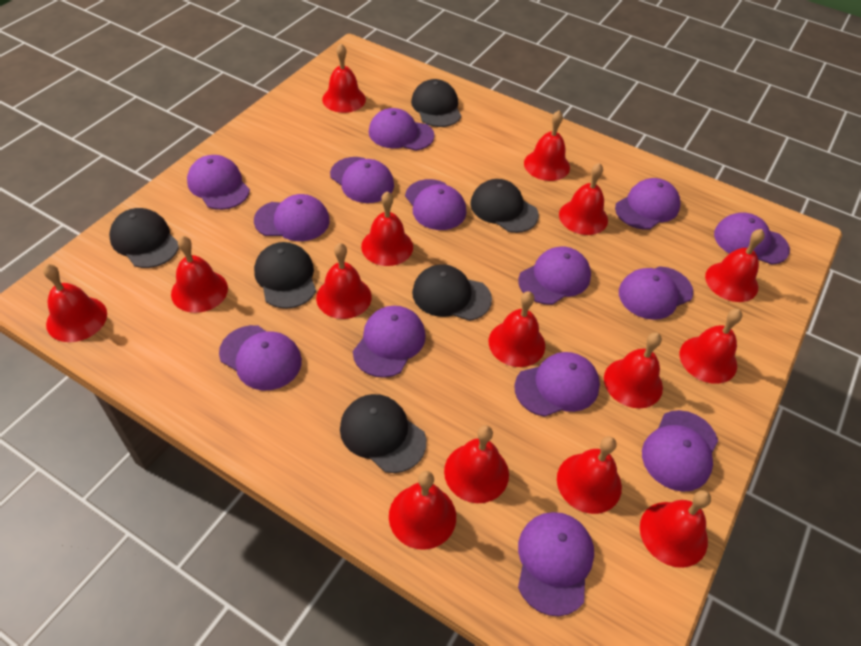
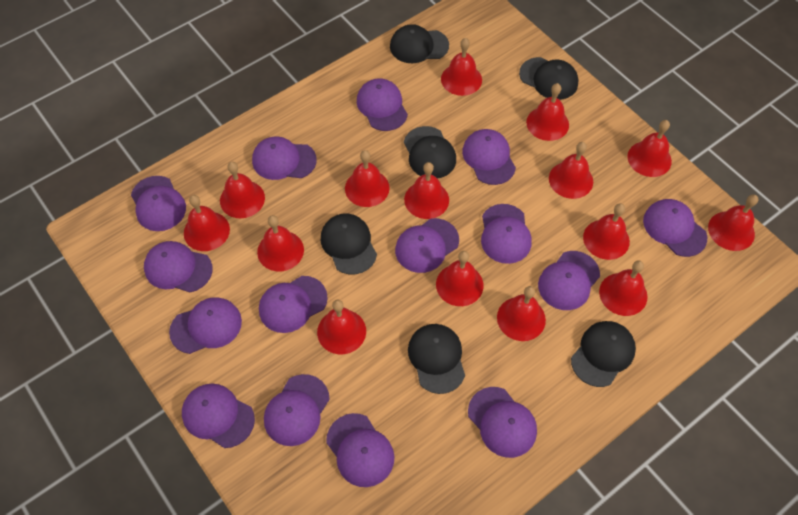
purple cap: [187,155,250,210] [219,325,302,390] [254,194,330,241] [330,157,394,203] [353,306,426,378] [369,108,434,151] [405,179,466,230] [515,352,600,417] [518,246,591,305] [518,512,594,616] [615,178,680,230] [619,266,693,320] [642,410,718,492] [714,212,790,265] = 14 -> [131,176,186,231] [144,241,213,292] [169,297,242,354] [182,384,255,448] [252,137,317,180] [259,276,328,333] [264,374,330,446] [326,413,394,487] [357,78,408,131] [395,218,459,273] [462,129,516,185] [468,387,537,458] [481,204,532,264] [538,251,600,310] [643,199,707,257] = 15

